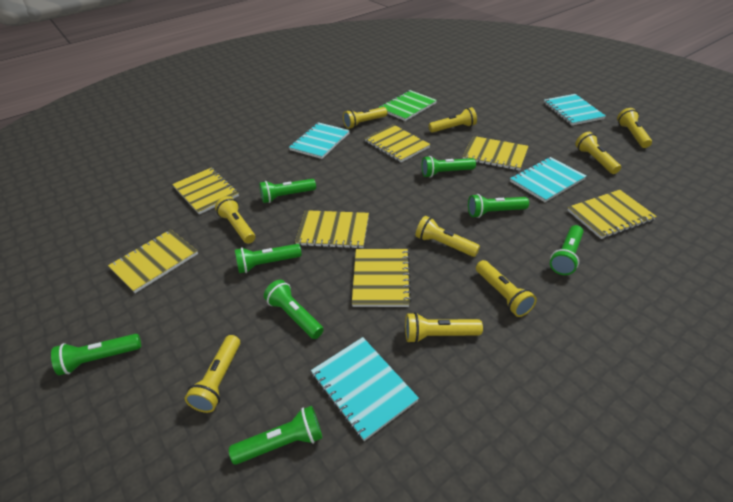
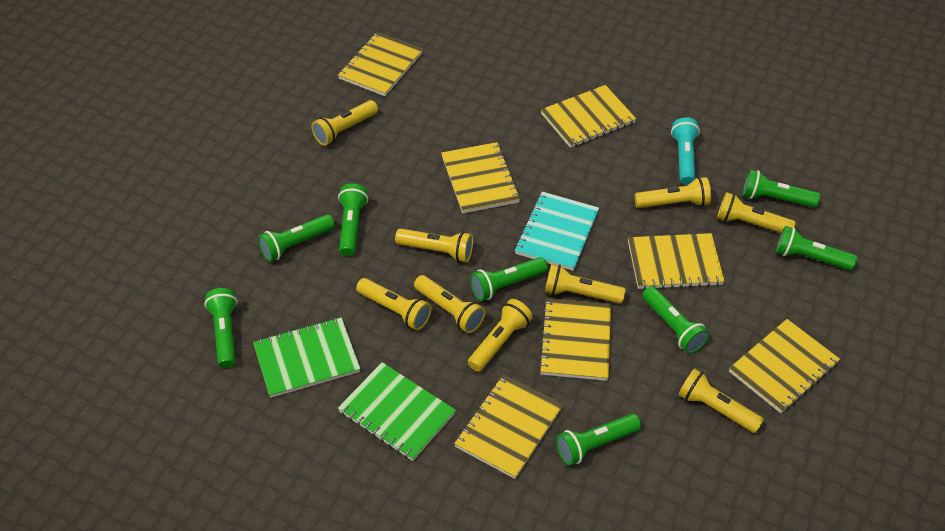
green notebook: [379,90,437,121] = 1 -> [253,317,361,398] [338,362,456,461] = 2
turquoise flashlight: none = 0 -> [671,117,700,185] = 1
turquoise notebook: [289,122,350,159] [311,337,419,441] [510,157,586,202] [544,94,606,125] = 4 -> [515,192,599,271] = 1

